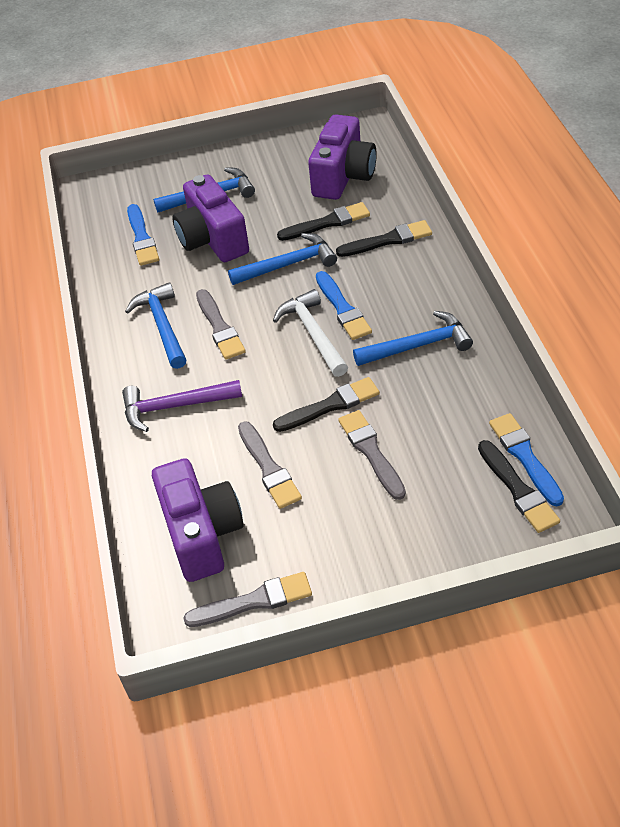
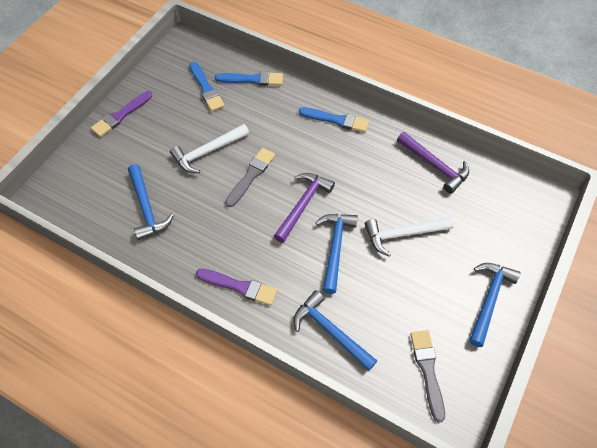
black brush: [273,377,380,432] [277,202,370,241] [336,220,432,257] [478,440,560,533] = 4 -> none = 0
grey brush: [183,572,312,627] [196,289,246,360] [238,421,302,509] [338,410,406,500] = 4 -> [225,148,275,207] [410,330,445,423] = 2
purple brush: none = 0 -> [91,91,152,137] [196,269,277,305] = 2
purple camera: [152,458,244,582] [172,175,249,262] [308,114,377,200] = 3 -> none = 0
purple hammer: [122,380,242,432] = 1 -> [274,173,335,243] [397,132,469,194] = 2
white hammer: [273,289,348,377] = 1 -> [170,124,249,173] [365,216,454,257] = 2

